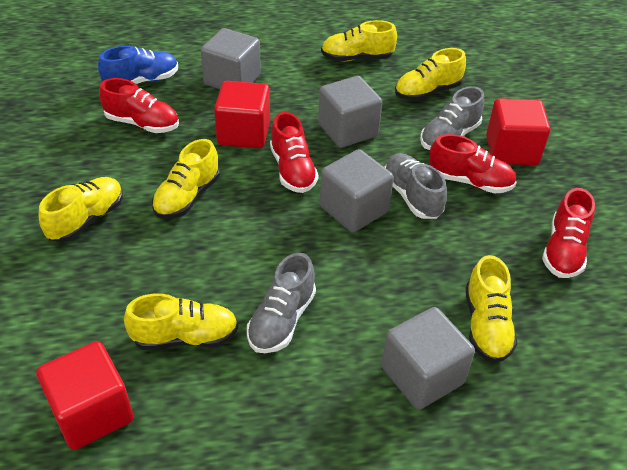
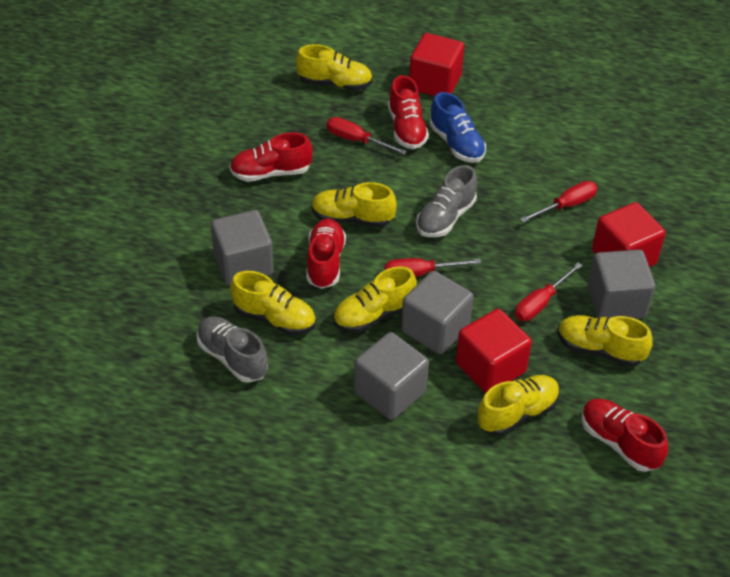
grey shoe: [247,253,316,353] [385,153,447,219] [420,86,484,150] = 3 -> [197,316,268,383] [416,165,477,237] = 2
red screwdriver: none = 0 -> [327,117,407,155] [385,258,481,277] [515,263,582,321] [520,181,597,223] = 4

